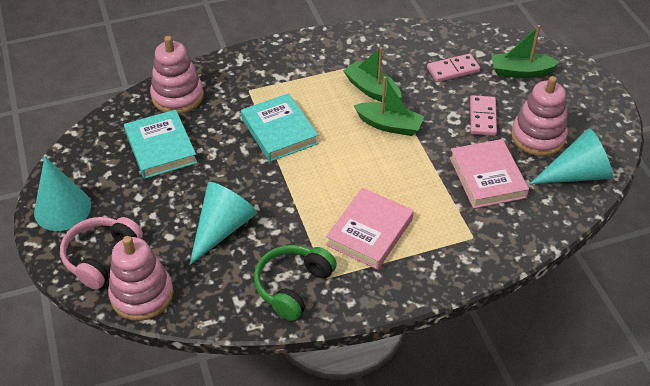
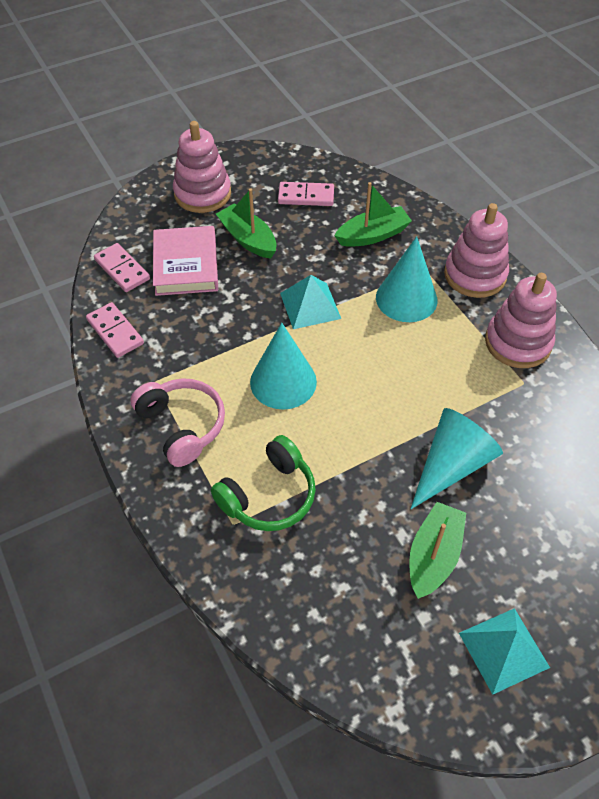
pink book: [326,188,414,270] [450,139,529,209] = 2 -> [153,226,218,296] = 1
pink domino: [427,53,480,82] [470,95,497,136] = 2 -> [86,302,144,358] [94,243,150,292] [278,182,334,206] = 3
turquoise book: [124,109,197,179] [241,93,318,162] = 2 -> none = 0
turquoise pyramid: none = 0 -> [280,275,341,329] [459,608,550,695] = 2

